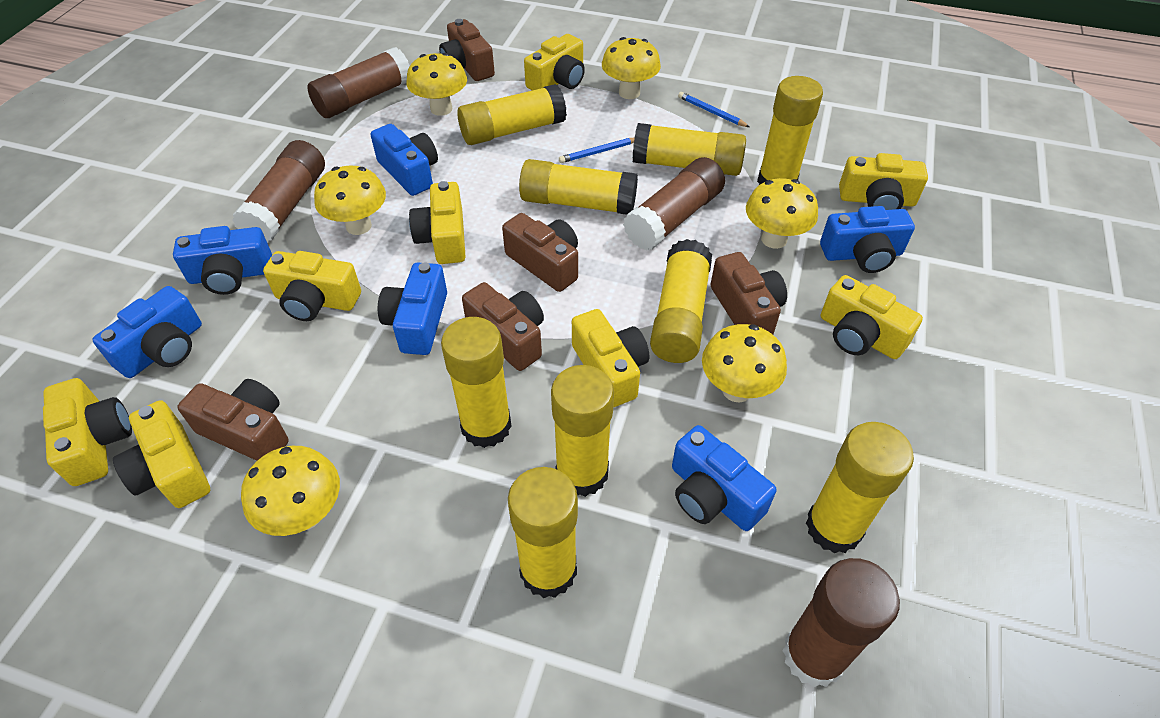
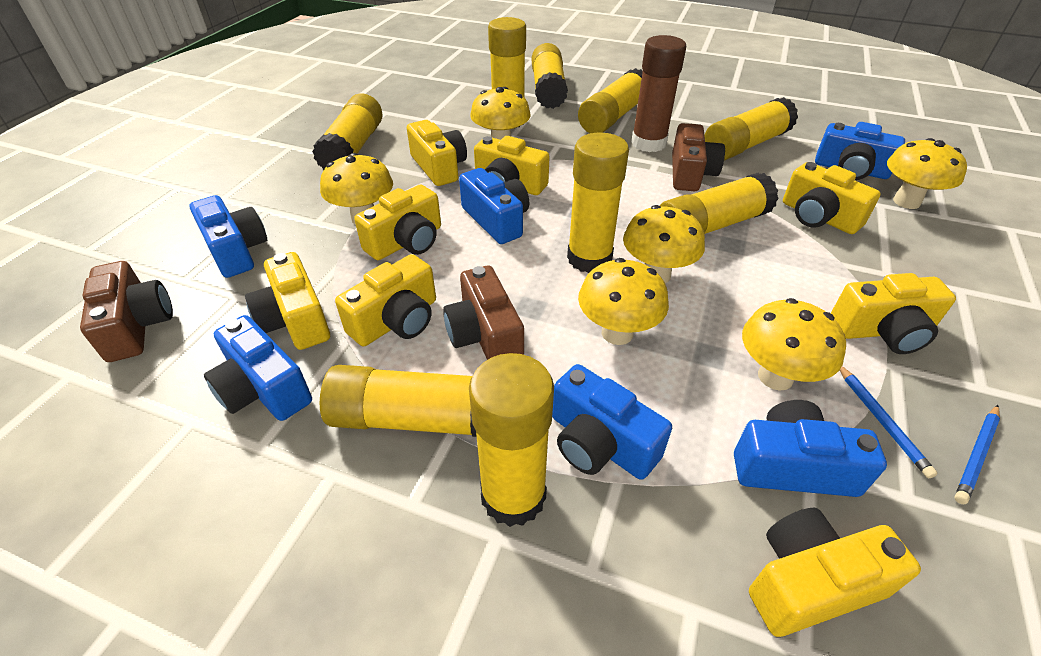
brown camera: [177,379,288,461] [439,19,495,81] [462,282,544,371] [502,213,578,292] [710,252,787,335] = 5 -> [80,261,173,362] [443,266,524,360] [672,123,725,191] = 3
brown glue stick: [232,140,325,243] [307,47,410,118] [623,157,725,250] [782,558,900,687] = 4 -> [631,35,686,152] = 1

